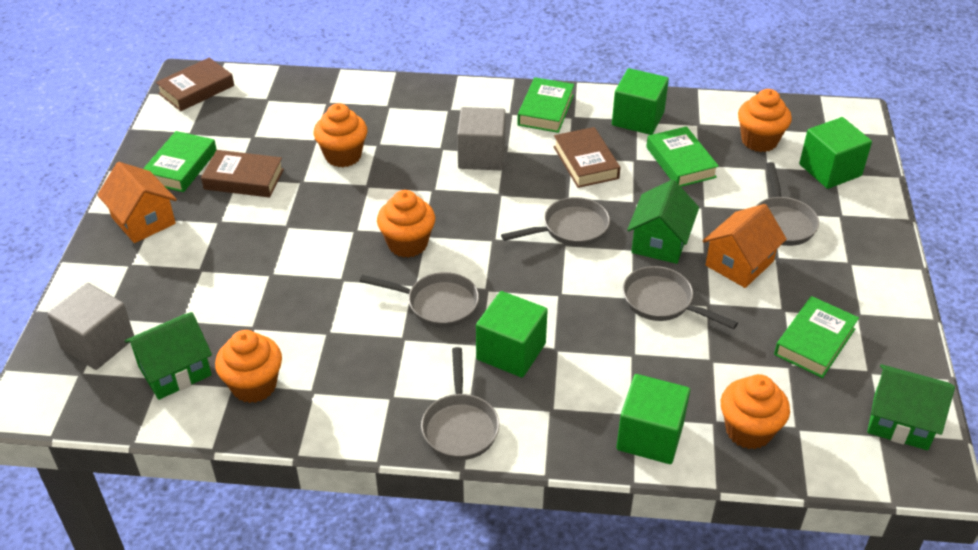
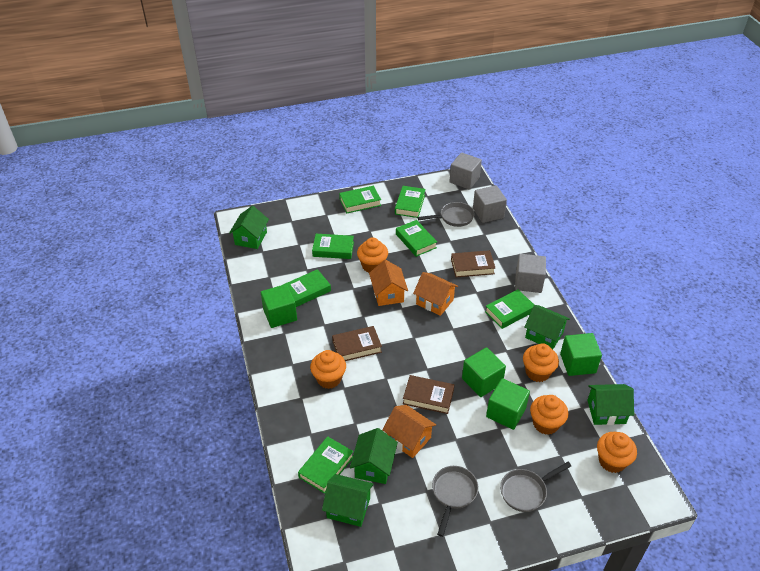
green book: [143,131,217,192] [517,77,574,133] [646,126,719,187] [774,296,859,378] = 4 -> [283,269,331,307] [298,436,353,494] [312,234,354,259] [339,186,381,213] [395,186,426,218] [396,220,437,257] [485,289,534,329] = 7
green house: [125,312,212,400] [627,179,699,264] [867,364,955,450] = 3 -> [229,206,269,249] [322,474,374,527] [350,428,398,484] [524,305,570,349] [588,384,634,425] = 5
grey cube: [47,283,134,370] [457,107,506,170] = 2 -> [449,153,482,190] [473,185,507,223] [515,254,546,293] = 3
grey pan: [360,272,479,327] [421,347,499,460] [501,197,610,246] [623,266,738,329] [756,162,819,246] = 5 -> [417,202,475,227] [432,466,478,537] [500,462,571,512] = 3
orange house: [97,162,177,243] [703,204,787,288] = 2 -> [369,260,408,306] [382,405,436,458] [413,272,458,316] = 3

